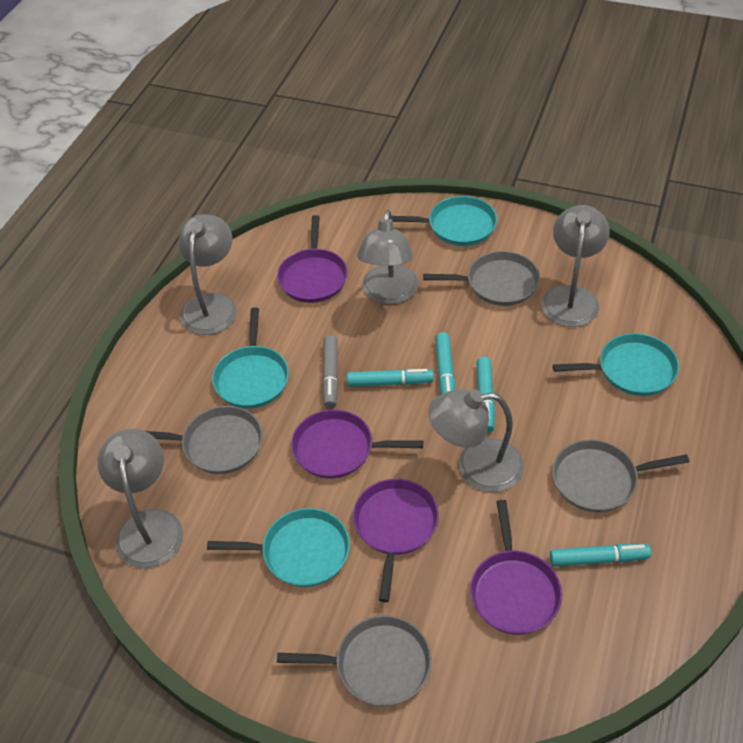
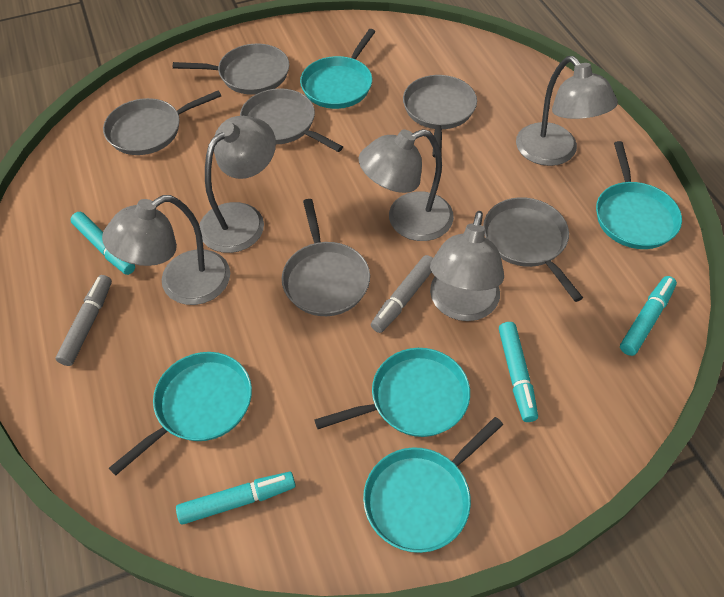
grey marker: [322,335,338,408] = 1 -> [55,275,112,366] [371,255,433,333] = 2
grey pan: [146,406,263,474] [277,615,432,706] [423,251,540,306] [552,439,689,512] = 4 -> [103,90,221,155] [173,44,289,95] [240,88,343,152] [282,199,370,316] [403,75,477,157] [483,197,583,302] = 6
purple pan: [277,215,348,303] [291,409,423,479] [353,479,439,602] [470,500,562,635] = 4 -> none = 0
turquoise pan: [207,508,350,587] [212,307,289,409] [392,196,497,246] [553,333,679,396] = 4 -> [109,352,252,476] [300,29,376,109] [314,348,470,437] [363,417,503,553] [596,141,682,249] = 5

